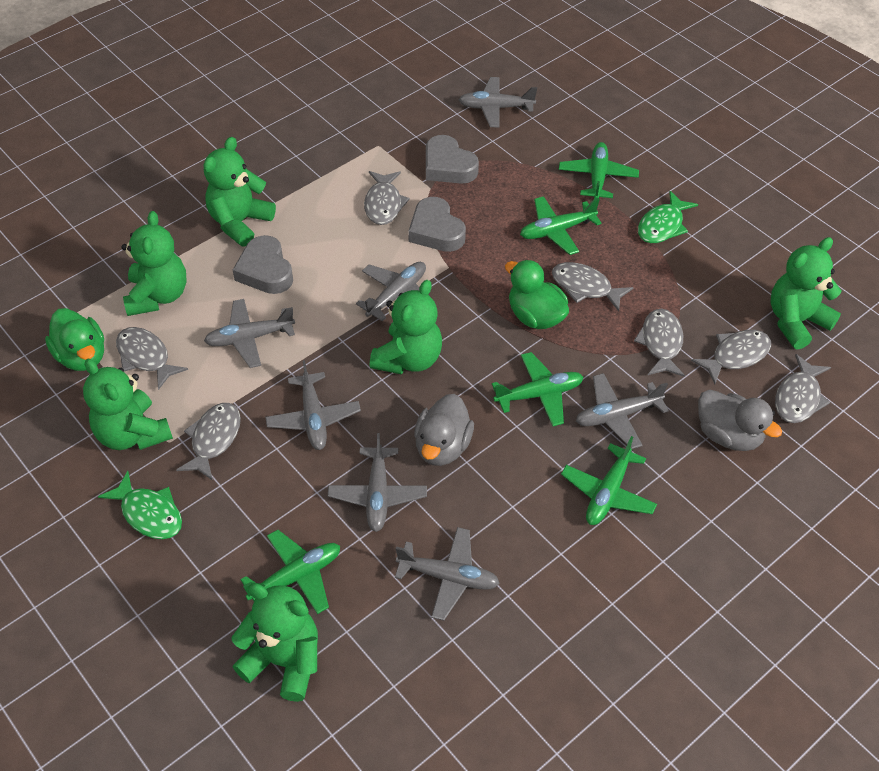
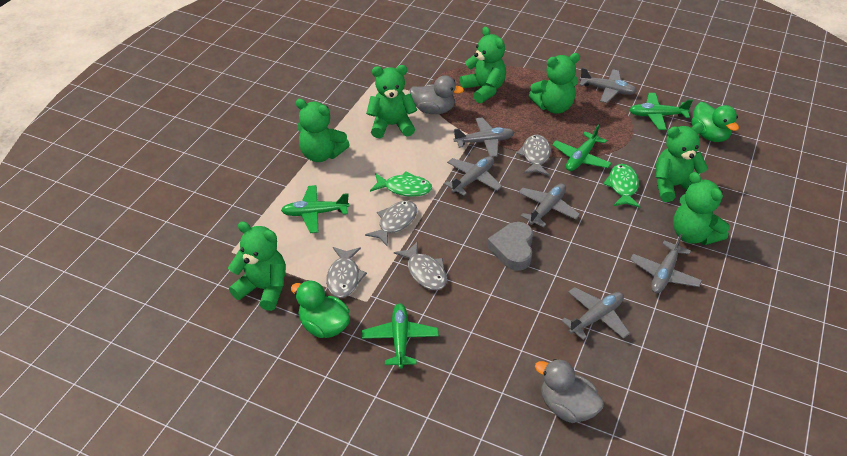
green plane: [240,530,340,614] [492,352,584,426] [520,196,602,255] [559,142,639,199] [561,436,657,525] = 5 -> [281,185,350,233] [362,303,439,369] [552,124,612,171] [629,93,693,130] = 4
green teddy bear: [83,359,173,450] [121,211,186,316] [204,137,276,246] [231,584,318,702] [370,280,442,375] [770,237,841,350] = 6 -> [228,221,286,311] [296,99,350,162] [366,65,417,138] [460,27,506,103] [529,53,580,114] [656,123,708,202] [673,172,730,245] = 7
grey fish: [116,327,188,390] [176,403,241,481] [364,171,410,225] [552,262,634,312] [634,309,685,377] [691,330,771,385] [775,354,831,423] = 7 -> [326,247,367,298] [365,200,417,246] [394,241,447,290] [516,135,551,176] = 4
grey heart: [233,235,293,294] [408,197,466,252] [426,135,479,184] = 3 -> [487,222,533,271] = 1
grey plane: [204,299,295,368] [265,360,361,450] [328,433,427,532] [356,262,426,322] [395,527,500,621] [459,77,537,127] [576,373,669,449] = 7 -> [444,156,502,196] [454,117,514,157] [518,183,580,227] [561,287,630,340] [579,68,637,103] [630,234,702,293] = 6

